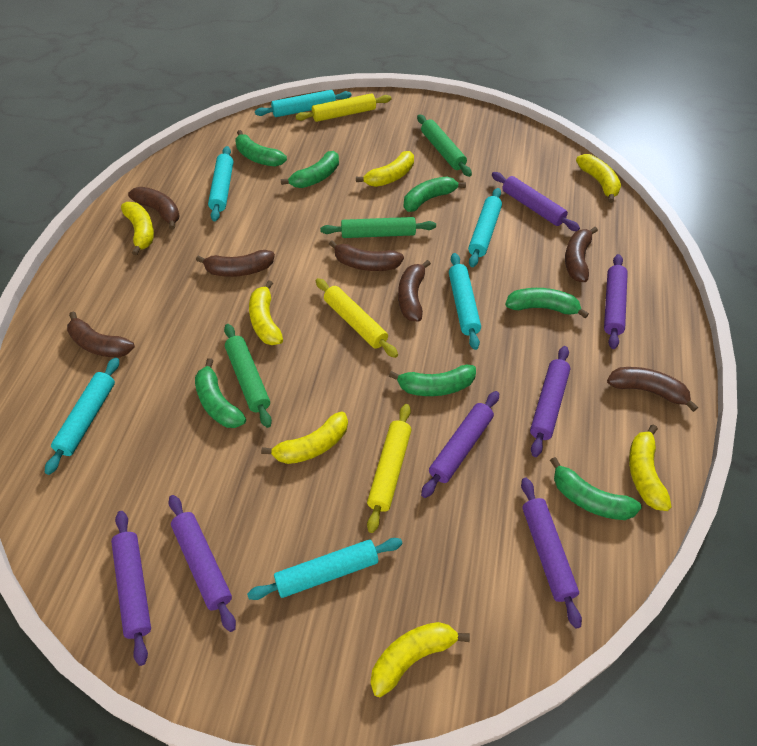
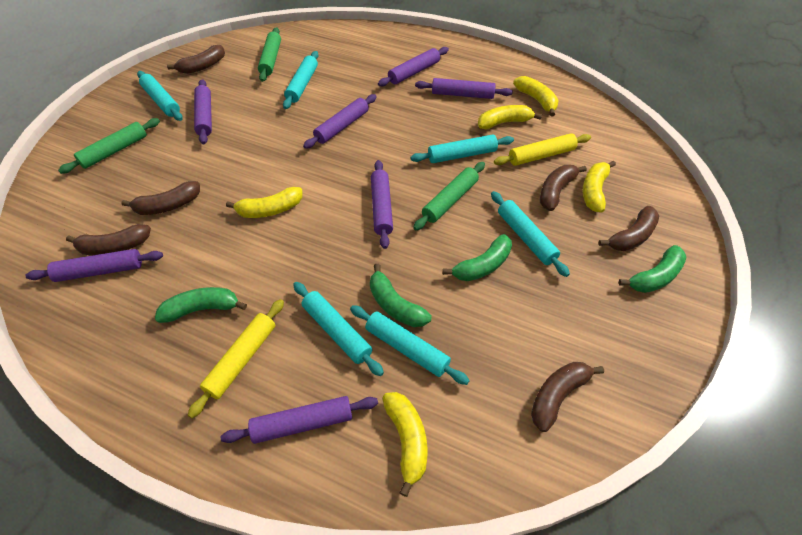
brown banana: [67,312,135,357] [128,187,180,230] [196,250,275,277] [329,240,404,271] [398,260,431,322] [565,227,598,282] [607,367,698,412] = 7 -> [66,224,151,255] [121,181,200,215] [167,45,225,74] [531,362,604,432] [540,165,587,211] [598,206,659,251] = 6
green banana: [195,358,246,428] [235,130,287,166] [281,151,339,188] [389,365,476,396] [404,177,466,212] [505,288,589,318] [550,457,642,520] = 7 -> [155,287,247,323] [370,264,432,327] [443,234,512,281] [619,245,686,293] = 4
yellow banana: [121,202,154,256] [249,280,283,345] [261,411,348,464] [356,151,414,187] [371,622,470,697] [576,154,621,203] [629,424,672,511] = 7 -> [226,187,302,218] [382,392,427,497] [478,105,542,129] [513,76,558,116] [583,161,616,213] = 5
yellow rolling pin: [295,93,391,122] [316,278,398,358] [367,404,411,533] = 3 -> [188,299,284,418] [494,133,591,166] = 2

